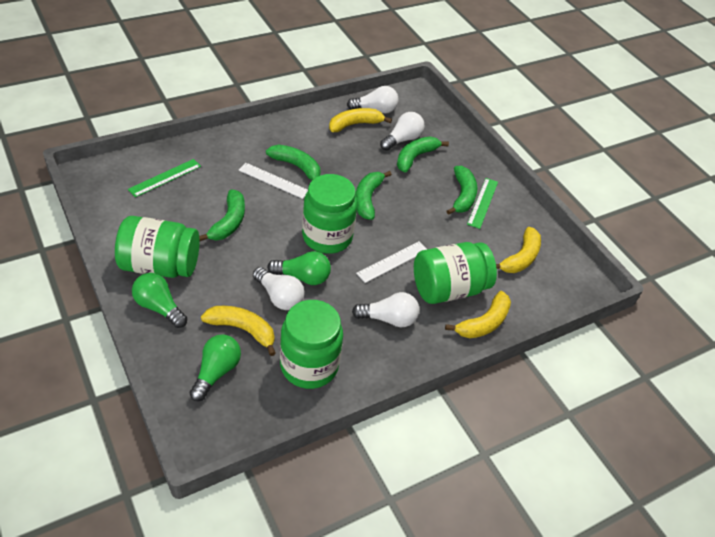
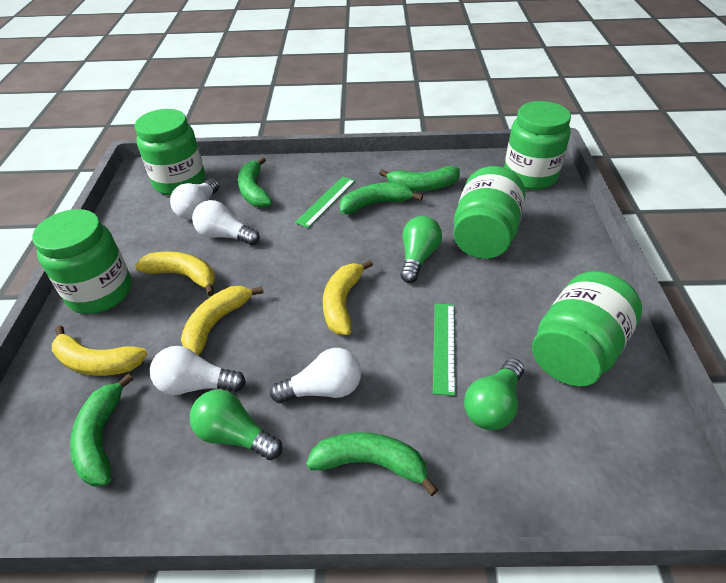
green jar: [115,216,200,278] [280,300,343,389] [302,174,357,254] [414,242,497,304] = 4 -> [32,209,132,314] [135,109,205,195] [454,166,526,259] [504,101,571,190] [532,271,642,386] = 5
white ruler: [239,163,308,199] [356,241,427,283] = 2 -> none = 0

